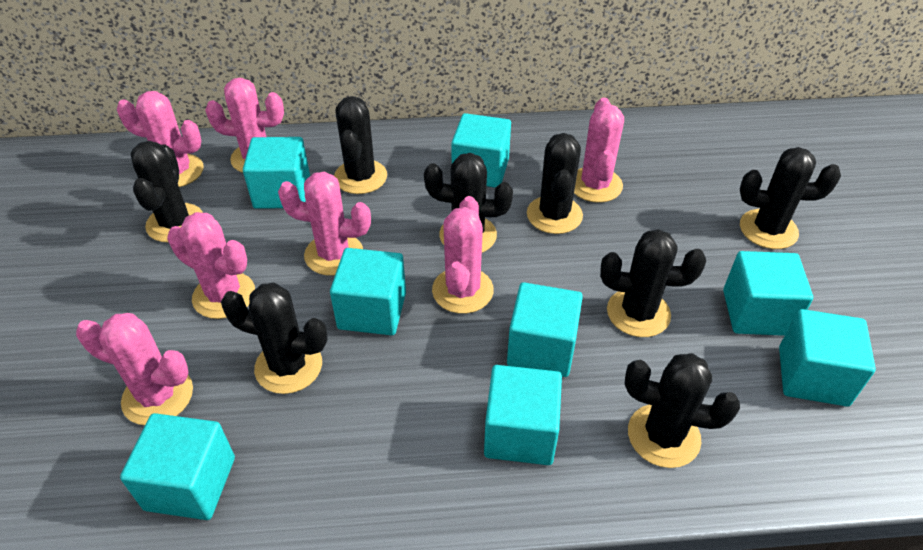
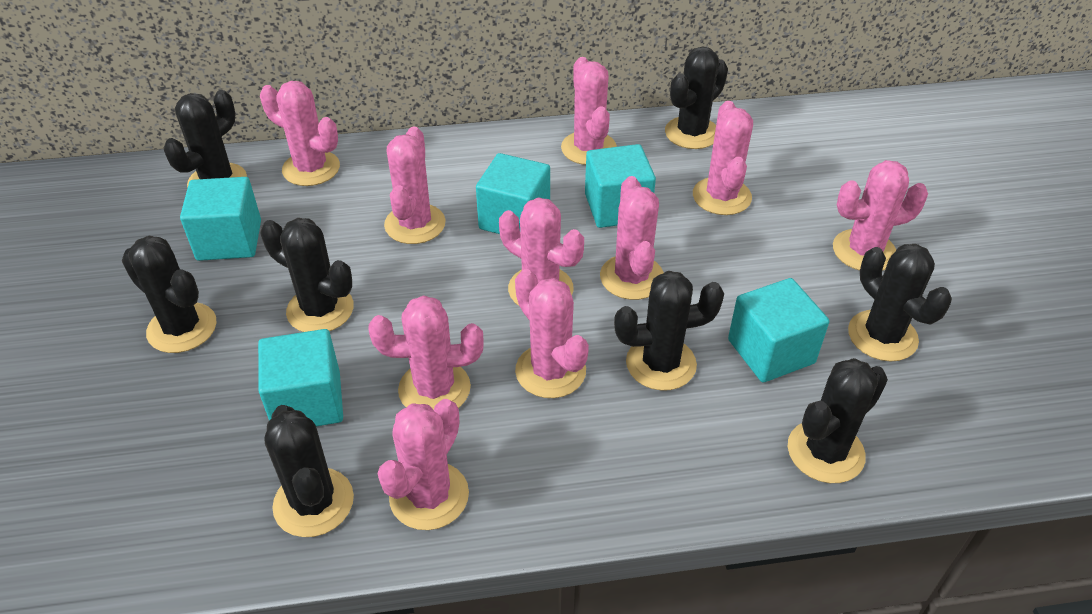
pink cactus: [76,313,193,425] [117,91,204,187] [167,212,255,319] [205,78,284,173] [278,171,371,276] [432,196,494,314] [574,98,624,203] = 7 -> [260,81,340,186] [368,295,484,410] [378,399,469,530] [384,127,445,244] [499,197,584,306] [515,269,589,398] [561,57,617,165] [600,176,664,300] [693,101,753,215] [833,160,928,271] = 10
turquoise cube: [120,413,235,520] [243,137,310,209] [330,248,406,335] [451,113,511,188] [484,365,562,465] [507,282,583,377] [723,251,813,336] [779,309,876,407] = 8 -> [180,177,261,261] [258,329,343,426] [476,153,550,234] [585,144,656,228] [728,278,829,382] = 5

